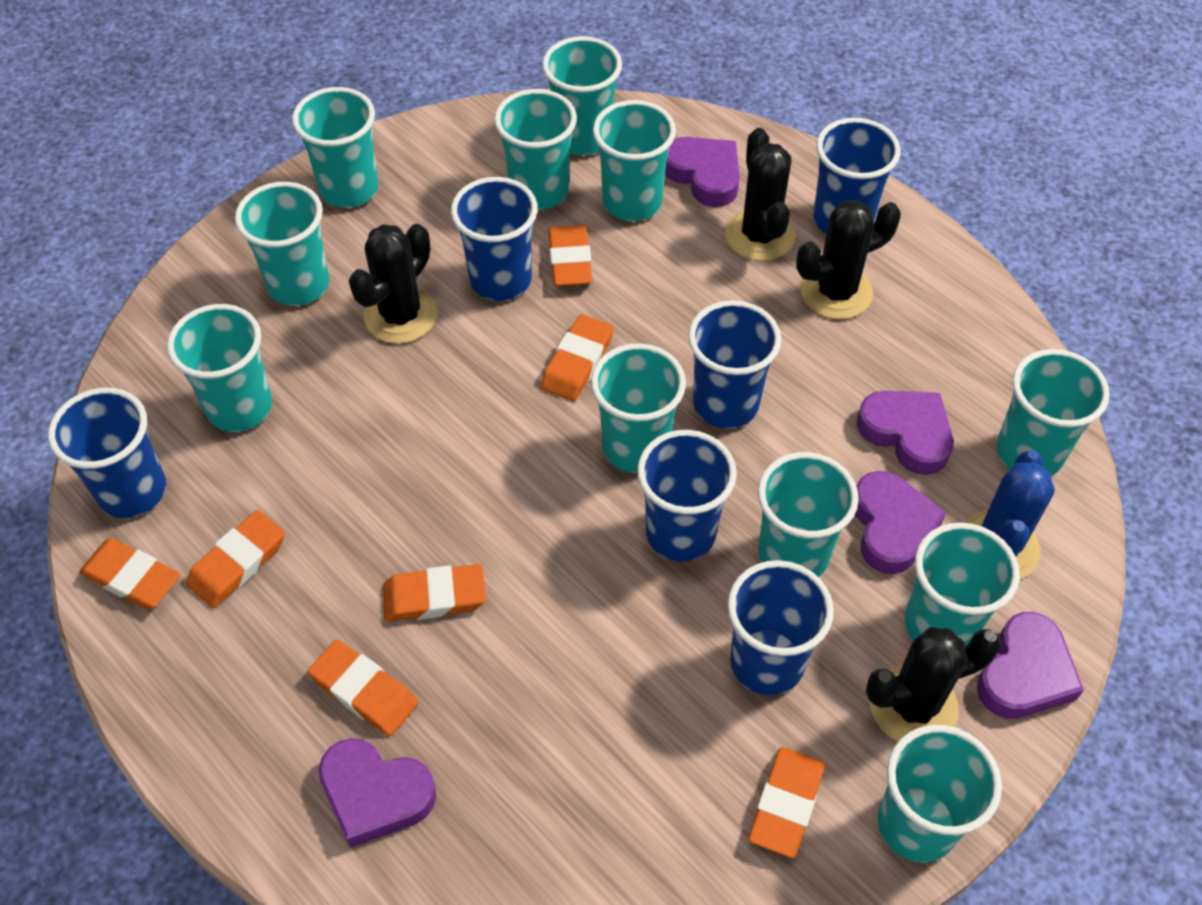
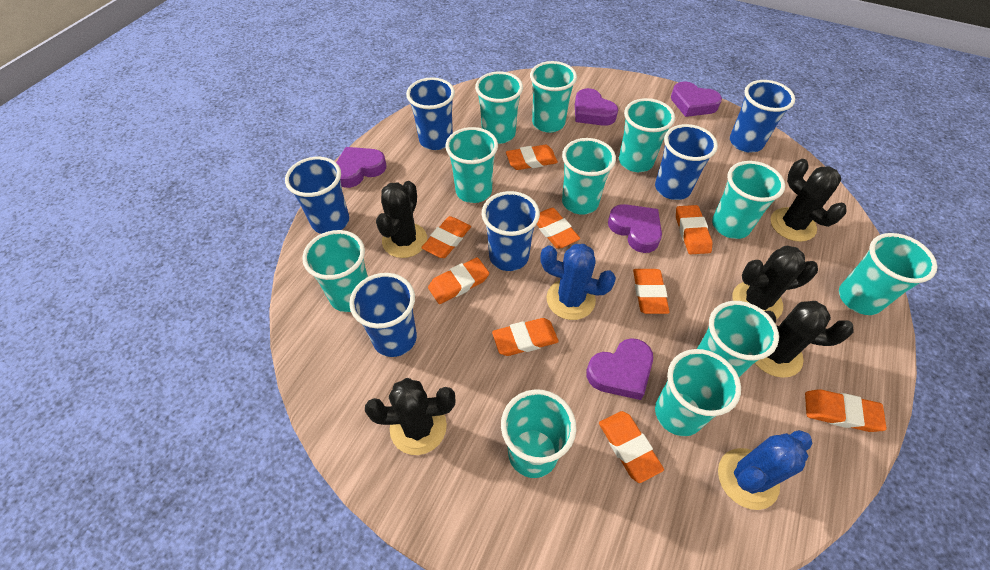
black cactus: [349,224,437,344] [725,128,796,261] [796,201,901,319] [866,627,1001,742] = 4 -> [365,378,456,455] [376,181,427,258] [732,246,818,319] [755,301,854,378] [771,159,846,242] = 5
blue cactus: [964,450,1055,579] = 1 -> [540,244,616,320] [718,430,813,510] = 2
orange eraser: [79,538,180,610] [186,510,285,608] [308,640,418,736] [382,564,486,622] [541,314,614,401] [549,225,593,286] [749,747,825,858] = 7 -> [421,216,471,258] [428,257,489,304] [492,318,559,356] [506,145,558,170] [536,208,580,249] [599,411,664,483] [633,269,669,314] [676,205,712,255] [805,389,886,432] = 9

